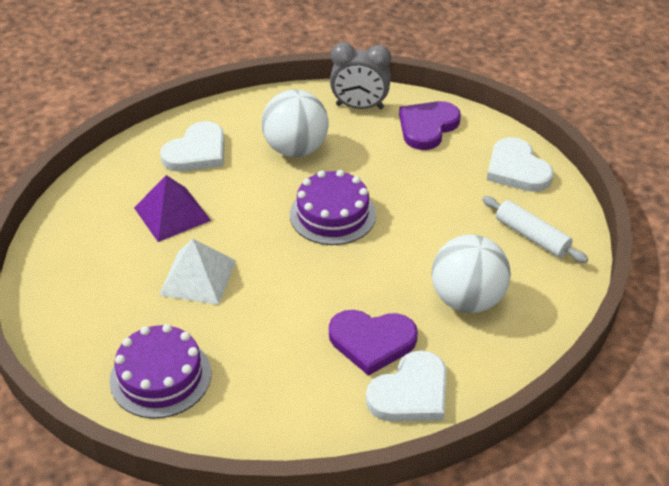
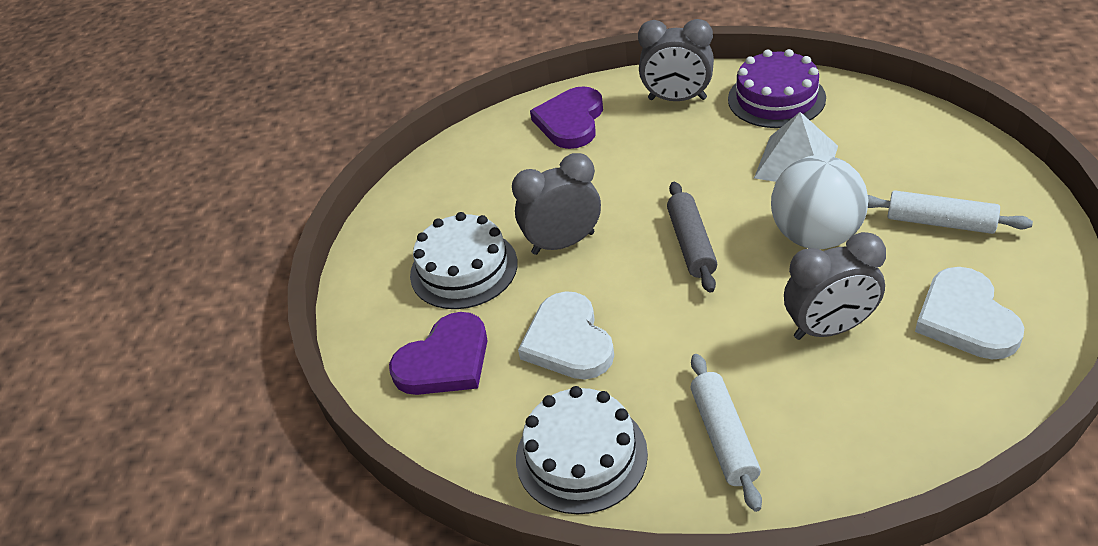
grey clock: [330,42,391,109] = 1 -> [512,153,601,255] [638,19,714,101] [784,232,886,340] = 3
grey rolling pin: none = 0 -> [667,182,717,293] = 1
purple cake: [110,324,211,419] [290,170,376,245] = 2 -> [728,49,826,128] = 1
purple pyramid: [134,175,211,242] = 1 -> none = 0
white ball: [262,90,329,157] [431,235,511,313] = 2 -> [771,155,869,249] = 1
white cake: none = 0 -> [410,212,518,309] [516,386,648,514] = 2
white heart: [160,121,224,172] [366,350,447,422] [487,137,553,192] = 3 -> [518,291,614,379] [915,267,1024,359] = 2
white rolling pin: [482,196,588,263] = 1 -> [690,354,762,512] [868,190,1033,234] = 2

